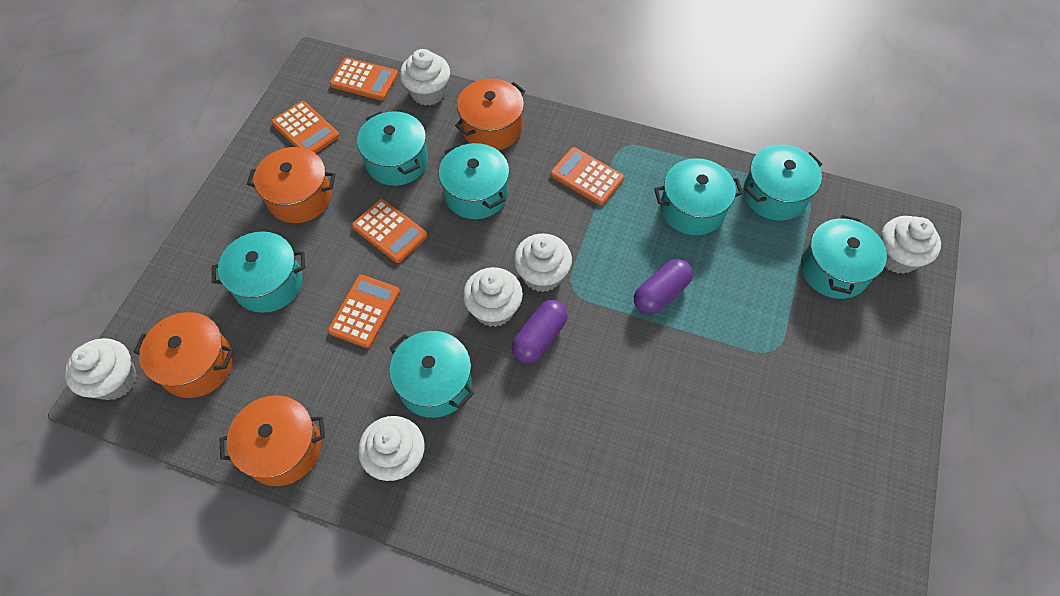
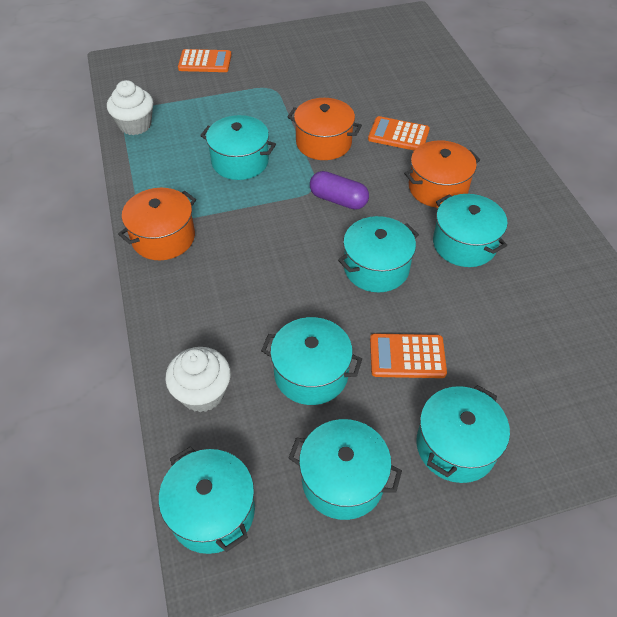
orange calculator: [271,101,339,153] [328,275,400,348] [330,58,398,101] [352,199,428,263] [550,147,624,205] = 5 -> [178,49,231,72] [368,116,430,150] [370,334,447,378] = 3
orange pot: [134,312,234,398] [220,395,325,486] [247,147,336,223] [455,79,526,150] = 4 -> [118,188,196,260] [288,98,362,160] [404,140,480,208] = 3
purple capsule: [512,300,568,363] [634,259,693,314] = 2 -> [310,171,369,210] = 1
white cupcake: [64,338,137,400] [358,416,425,481] [400,49,450,106] [463,267,523,327] [514,233,572,292] [881,216,941,274] = 6 -> [107,80,153,135] [165,347,231,412] = 2

